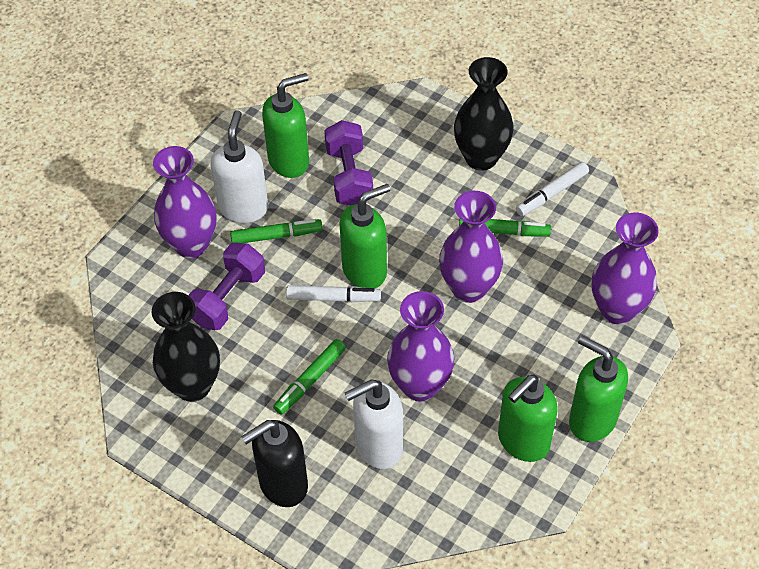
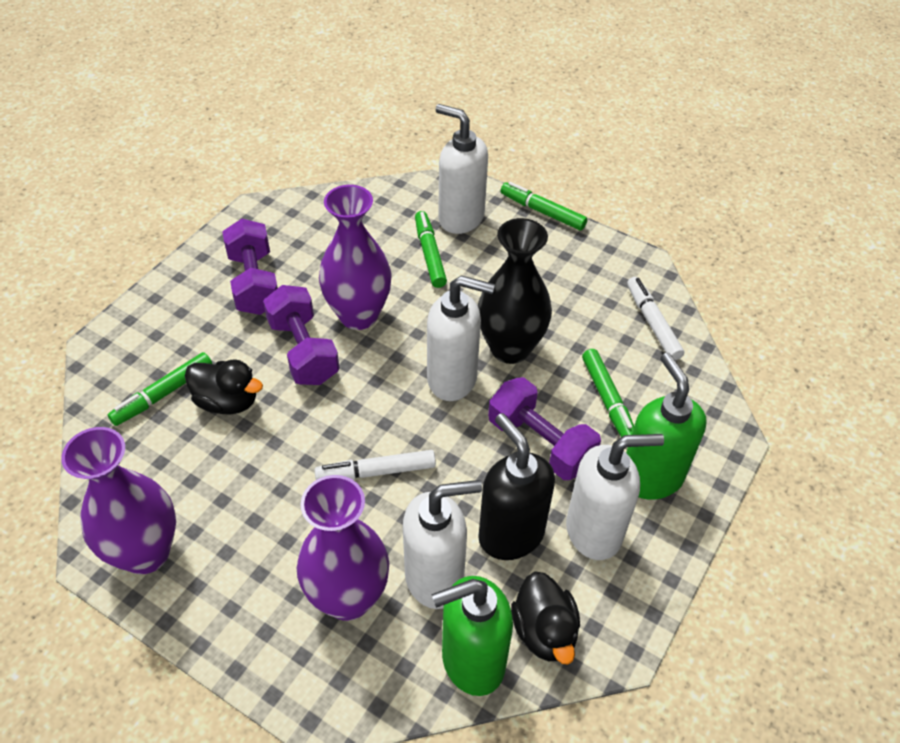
black duck: none = 0 -> [185,359,263,415] [511,571,580,665] = 2
black vase: [152,292,220,402] [454,57,514,170] = 2 -> [478,218,552,364] = 1
green marker: [230,219,322,243] [273,339,346,415] [459,219,551,237] = 3 -> [108,352,212,426] [415,211,447,288] [501,182,588,230] [582,349,634,437] = 4
green soap dispenser: [262,73,309,178] [340,184,390,289] [498,374,558,462] [569,336,628,442] = 4 -> [431,576,513,696] [626,353,707,500] = 2
purple dumbbell: [188,243,265,330] [324,120,373,206] = 2 -> [222,219,278,315] [263,285,340,385] [488,377,601,480] = 3
purple vase: [153,146,217,258] [387,291,454,402] [439,191,503,303] [592,212,659,324] = 4 -> [61,427,176,574] [297,475,389,621] [319,185,392,330] = 3
white soap dispenser: [211,110,268,223] [345,379,403,469] = 2 -> [403,480,482,609] [427,275,495,401] [435,104,488,234] [566,434,664,560] = 4

